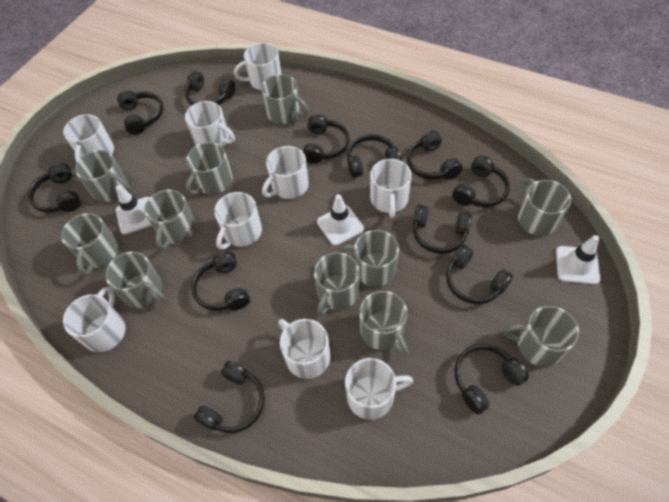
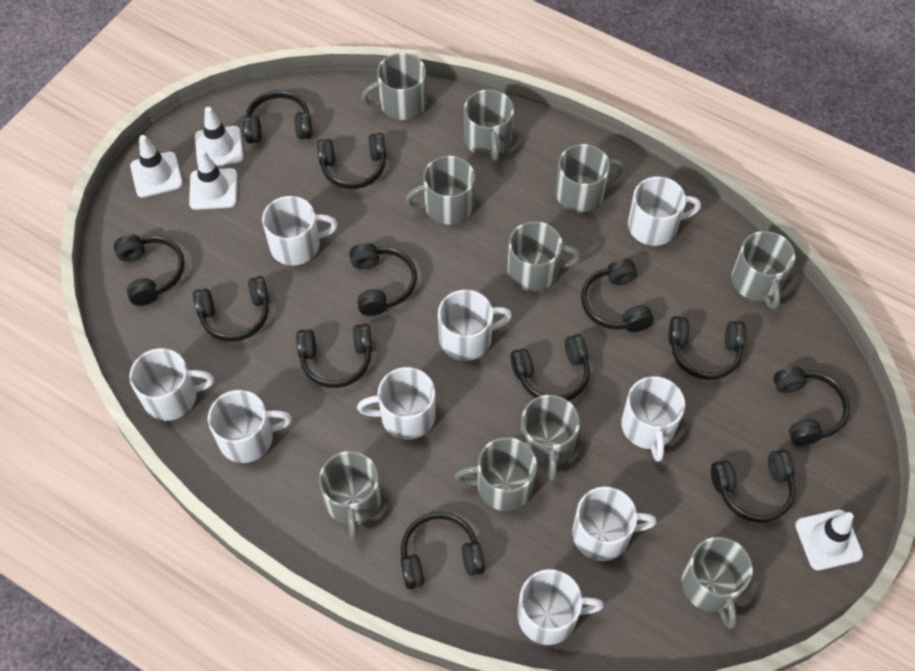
grey mug: [61,213,118,275] [75,150,131,202] [105,251,166,308] [144,190,196,250] [186,142,233,195] [261,74,308,124] [314,252,360,316] [339,230,399,287] [359,291,409,356] [503,306,579,367] [518,178,571,236] = 11 -> [319,451,381,540] [361,53,427,120] [405,156,475,225] [454,437,537,511] [464,89,514,162] [507,221,581,291] [520,395,580,481] [556,144,624,213] [682,537,753,629] [731,231,795,310] = 10
white traffic cone: [116,185,152,234] [317,194,364,246] [556,235,600,284] = 3 -> [130,135,183,198] [189,150,237,210] [195,107,243,166] [795,510,863,570] = 4

